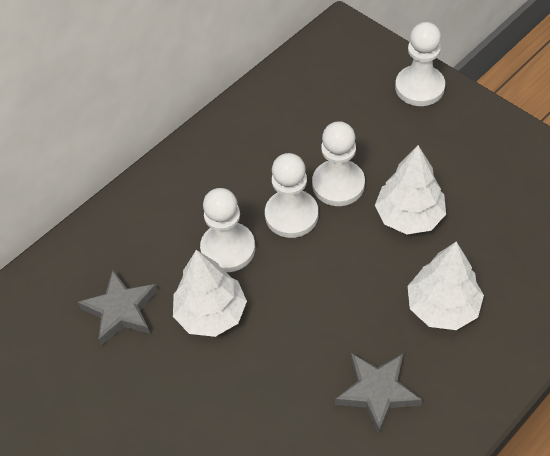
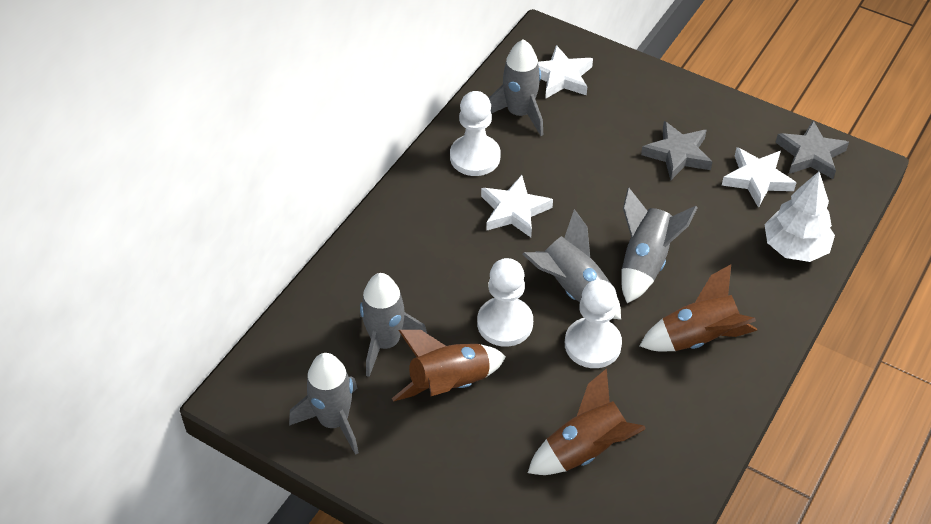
brown rocket: none = 0 -> [392,330,506,402] [528,368,646,475] [640,264,758,351] = 3
grey rocket: none = 0 -> [289,353,359,455] [360,273,427,377] [489,39,543,136] [522,209,621,320] [621,188,698,303] = 5
white pawn: [200,188,255,272] [265,153,318,238] [312,121,365,206] [395,22,445,106] = 4 -> [450,91,500,176] [477,258,533,347] [565,280,622,368] = 3
white star: none = 0 -> [481,175,553,237] [538,45,593,99] [722,147,796,208] = 3
white tree: [173,250,247,337] [375,145,446,234] [408,242,484,330] = 3 -> [765,172,835,262] = 1

